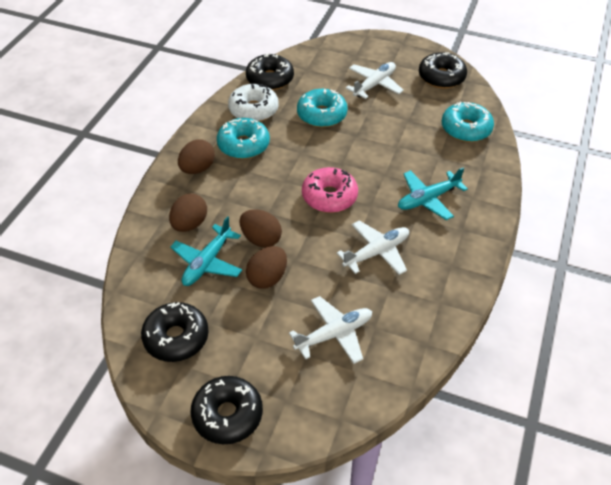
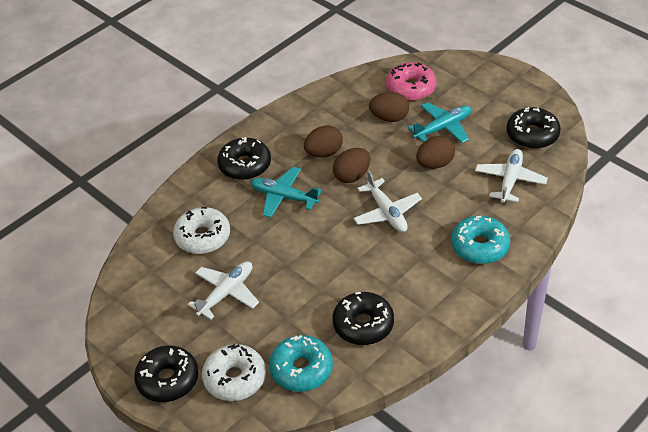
turquoise donut: [217,118,270,159] [297,89,348,127] [442,102,494,142] = 3 -> [269,335,333,392] [451,216,510,264] = 2
white donut: [228,84,279,122] = 1 -> [173,207,230,254] [202,344,266,401] = 2

